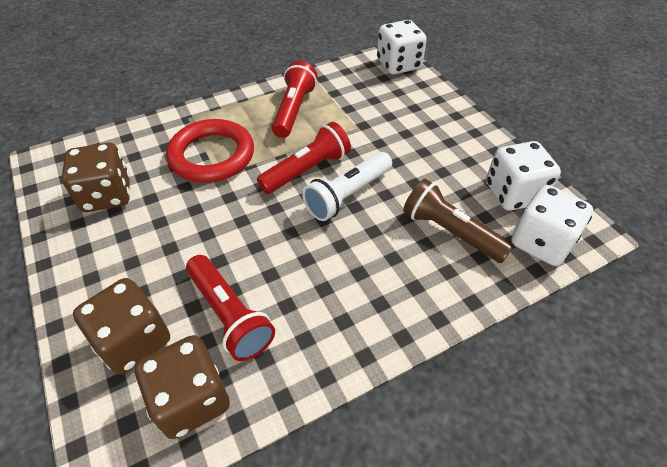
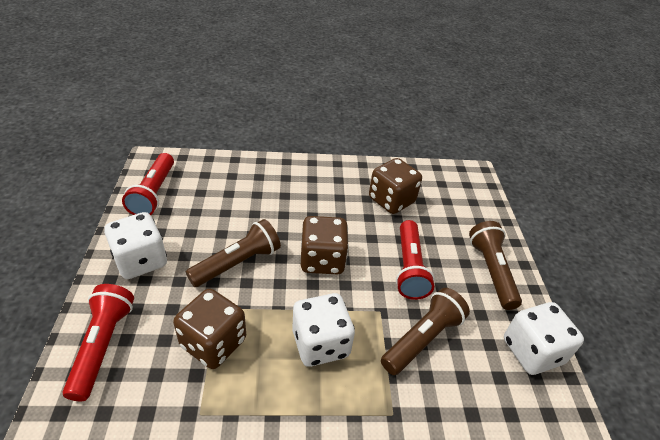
brown flashlight: [403,179,514,263] = 1 -> [186,219,281,287] [381,288,470,375] [469,221,522,310] = 3
red ring: [166,119,254,183] = 1 -> none = 0
white flashlight: [302,152,392,221] = 1 -> none = 0

